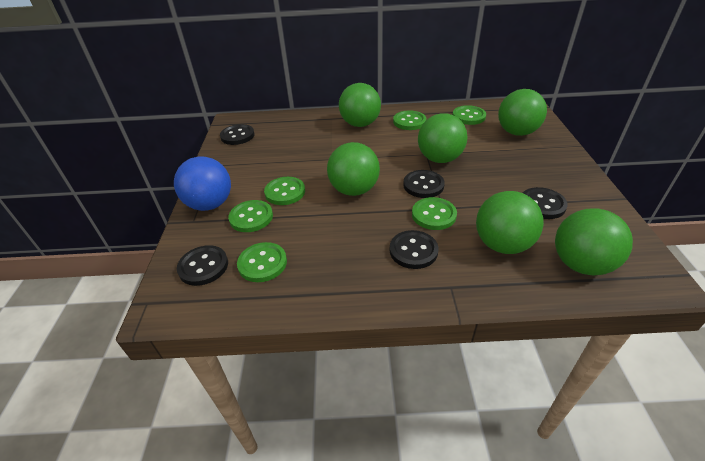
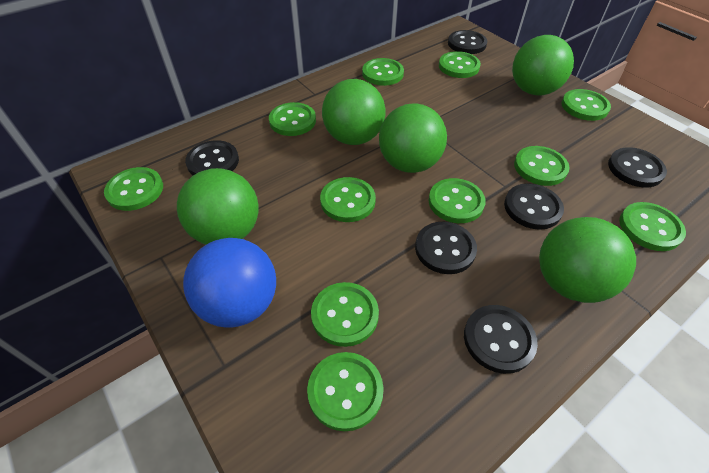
black button: [177,245,228,286] [220,124,254,145] [390,230,439,269] [403,170,445,198] [523,187,568,219] = 5 -> [185,140,239,175] [415,222,477,274] [448,30,487,54] [464,305,538,374] [504,183,564,230] [608,147,667,188] = 6
green ball: [327,142,380,196] [339,83,381,127] [418,113,467,163] [476,191,544,254] [498,89,547,136] [555,209,633,276] = 6 -> [177,168,259,245] [322,79,385,145] [379,103,447,173] [512,35,574,95] [539,217,636,303] = 5
green button: [228,200,273,232] [237,242,287,282] [264,177,305,205] [393,110,426,130] [412,197,457,230] [452,105,486,125] = 6 -> [104,167,163,211] [269,102,316,136] [307,352,384,431] [311,282,379,347] [320,177,376,222] [362,58,404,86] [428,178,486,223] [439,51,481,78] [514,146,569,186] [561,89,611,121] [619,202,686,251] = 11

